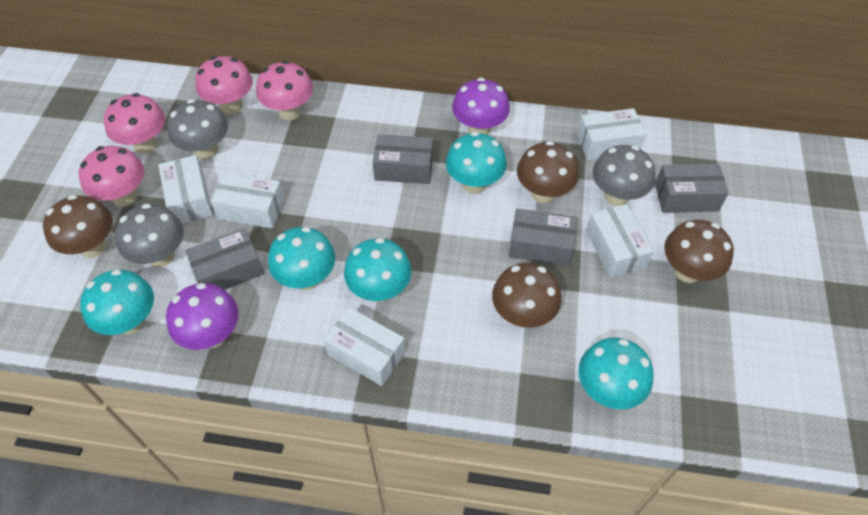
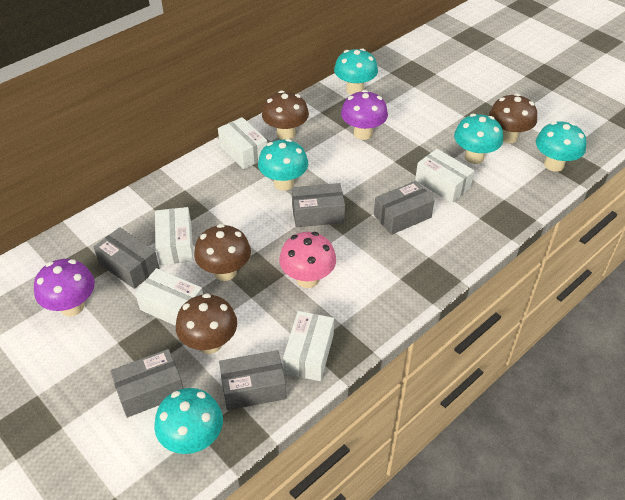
grey box: [185,228,264,290] [373,134,433,184] [509,209,576,266] [655,164,729,213] = 4 -> [94,227,159,289] [110,349,183,418] [219,350,286,410] [292,183,345,227] [374,181,435,235] = 5
grey mushroom: [115,204,184,267] [167,99,228,160] [592,145,655,206] = 3 -> none = 0
pink mushroom: [79,146,144,207] [104,93,165,154] [195,56,253,114] [256,61,313,120] = 4 -> [279,232,336,288] = 1

